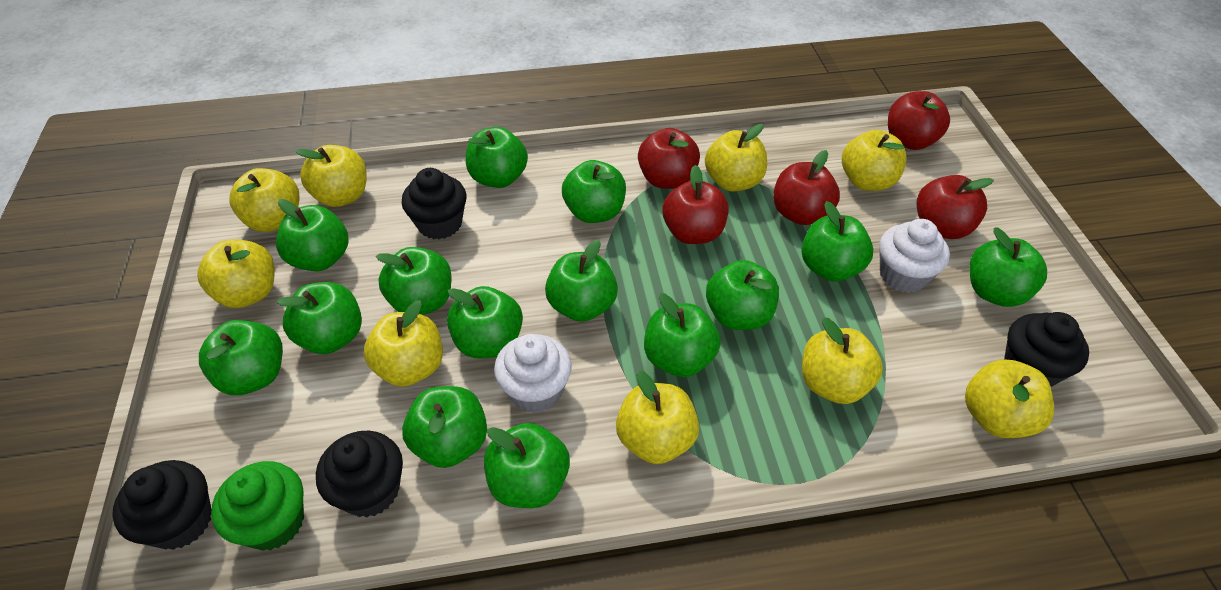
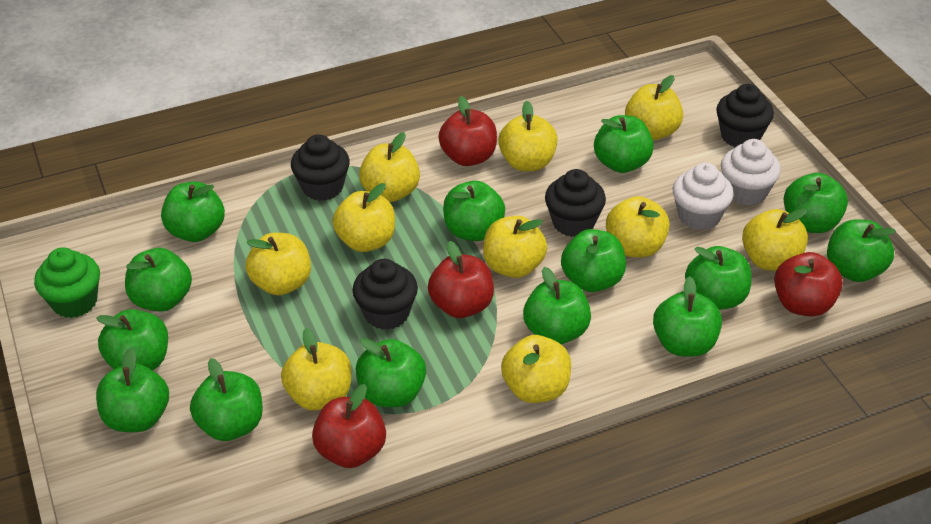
red apple: [638,128,700,189] [662,165,729,244] [773,150,840,225] [888,91,950,150] [916,175,994,239] = 5 -> [312,384,386,468] [428,241,494,318] [438,96,497,166] [774,252,843,316] = 4
yellow apple: [197,239,274,308] [229,168,300,232] [296,145,366,207] [363,300,443,387] [616,371,699,464] [705,124,767,192] [802,318,883,404] [842,130,906,191] [965,359,1054,438] = 9 -> [245,233,311,295] [281,328,351,410] [333,183,395,252] [359,132,420,202] [483,216,547,278] [498,101,558,171] [501,335,571,403] [606,196,670,257] [625,75,683,140] [742,208,808,271] = 10

